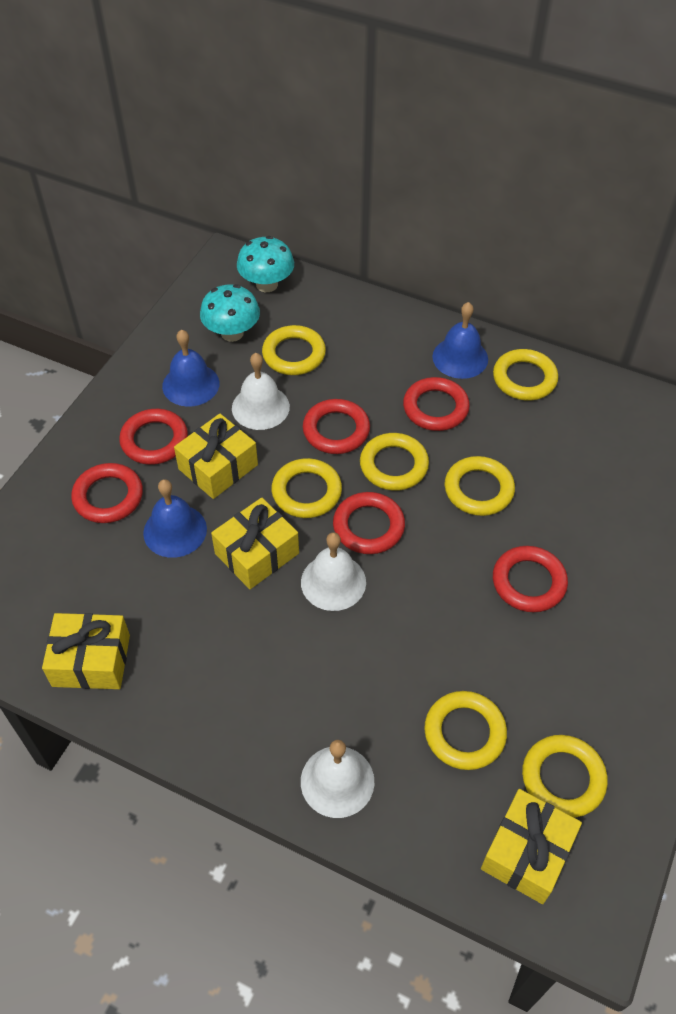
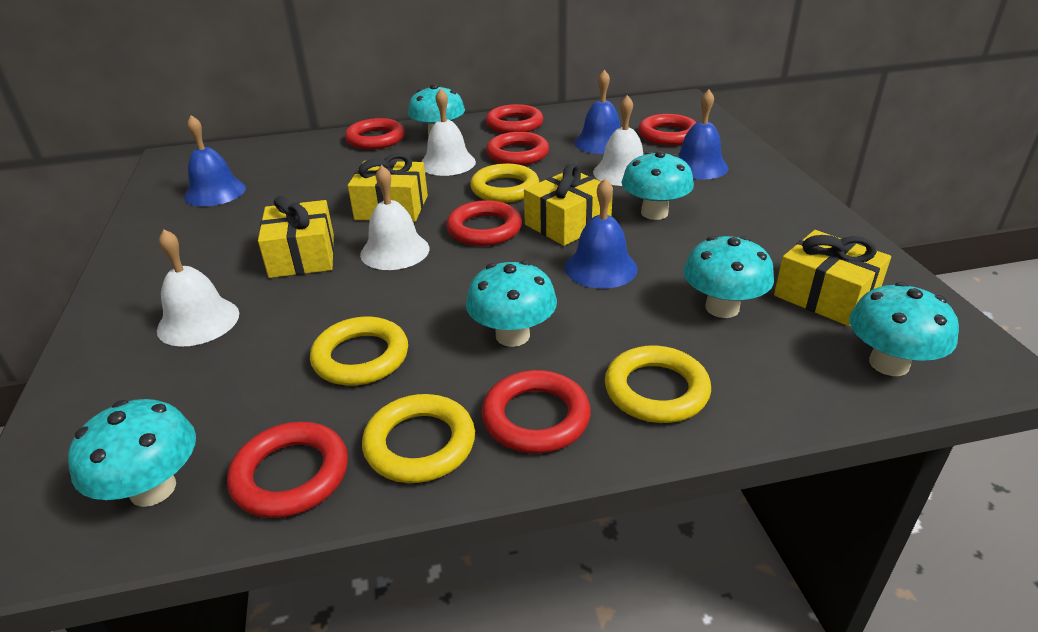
blue bell: [143,479,207,558] [162,330,219,407] [432,302,488,379] = 3 -> [184,115,246,207] [565,178,638,289] [574,70,620,154] [678,89,729,180] = 4
red ring: [71,463,143,523] [119,409,188,465] [303,399,370,454] [333,492,405,554] [403,377,470,431] [493,546,568,612] = 6 -> [227,422,348,518] [345,118,405,149] [446,200,522,246] [482,370,591,453] [486,104,543,133] [486,132,549,165] [638,114,697,145] = 7
turquoise mushroom: [200,284,260,342] [237,236,294,292] = 2 -> [68,399,196,507] [408,84,465,137] [466,261,557,347] [621,151,694,220] [683,236,774,318] [849,282,959,376] = 6
white bell: [232,353,290,430] [301,532,366,611] [301,740,374,818] = 3 -> [157,229,239,346] [360,165,429,270] [421,88,476,176] [593,95,643,186] = 4
yellow ring: [262,325,326,375] [271,458,342,518] [360,433,429,491] [424,691,507,770] [445,456,515,516] [493,349,558,400] [522,735,608,818] = 7 -> [310,317,408,386] [362,394,475,483] [470,163,539,203] [605,345,711,423] = 4

